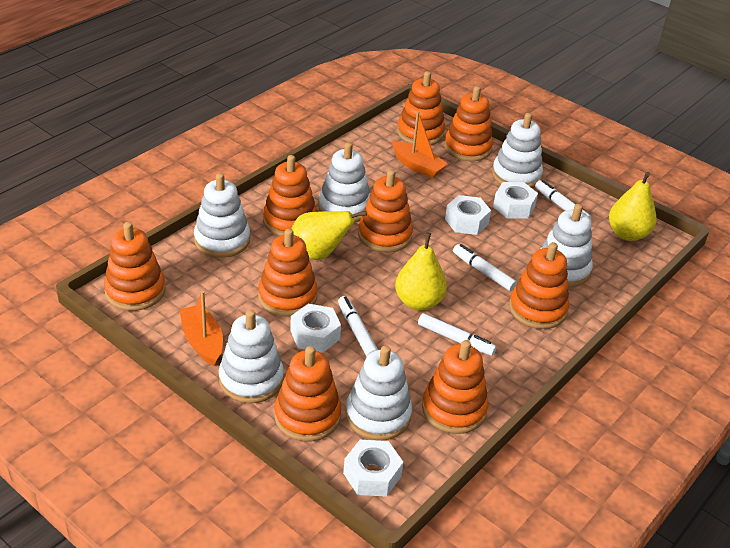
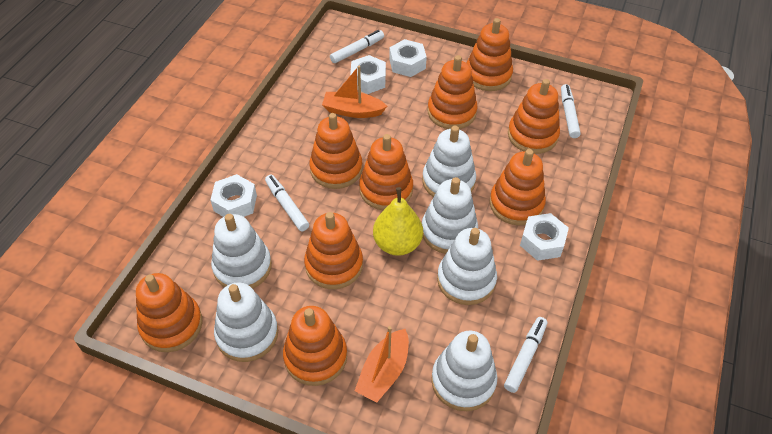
yellow pear: [291,211,367,260] [395,233,447,311] [609,172,657,241] = 3 -> [373,187,423,256] = 1

